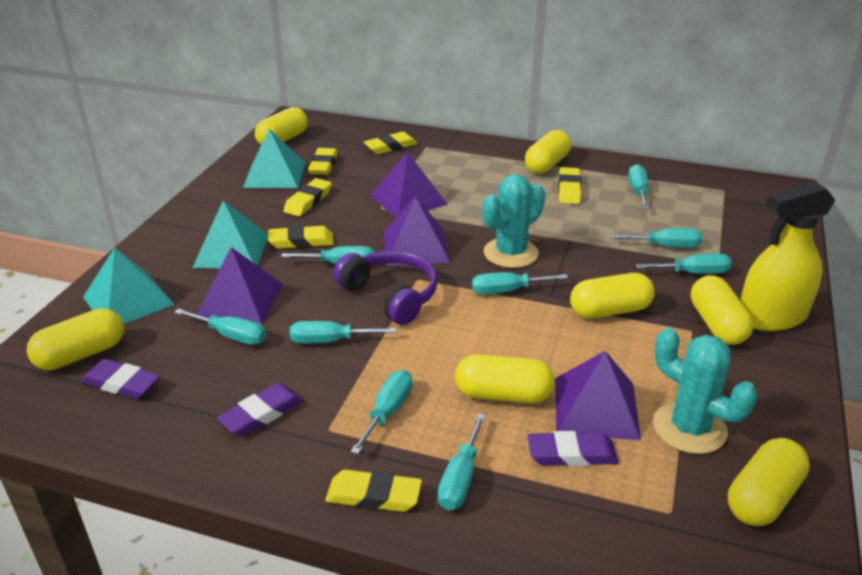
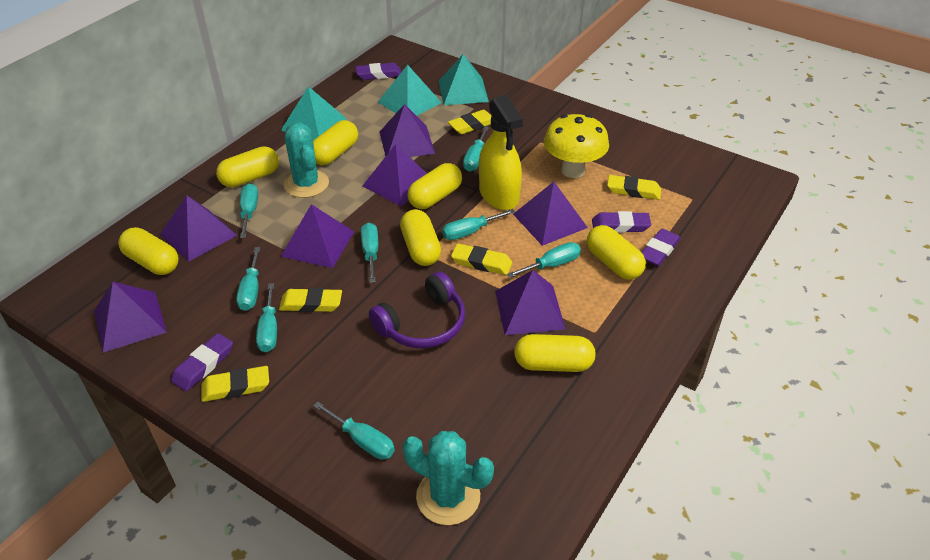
purple eraser: [81,359,160,399] [217,383,303,436] [527,431,618,466] = 3 -> [171,333,233,391] [355,63,401,80] [592,211,651,233] [641,229,681,266] = 4
purple pyramid: [197,247,283,324] [370,152,447,218] [383,196,450,266] [555,351,641,440] = 4 -> [94,282,167,353] [161,195,238,262] [280,204,354,268] [362,144,427,206] [380,104,435,157] [495,270,565,335] [513,182,588,246] = 7
turquoise screwdriver: [174,308,266,345] [281,246,375,264] [290,321,396,344] [350,370,413,454] [438,413,486,510] [472,272,568,295] [610,228,702,248] [628,164,649,209] [636,253,732,274] = 9 -> [236,247,260,311] [240,183,258,238] [256,283,277,352] [313,402,395,460] [361,222,378,283] [442,209,515,240] [463,126,489,172] [507,242,581,278] = 8
yellow eraser: [268,226,334,249] [283,178,332,216] [308,148,338,175] [325,470,422,512] [364,132,418,154] [558,167,582,204] = 6 -> [201,366,269,402] [279,288,342,312] [448,110,491,134] [451,243,512,275] [607,175,661,200] = 5
yellow mushroom: none = 0 -> [544,114,609,178] = 1

